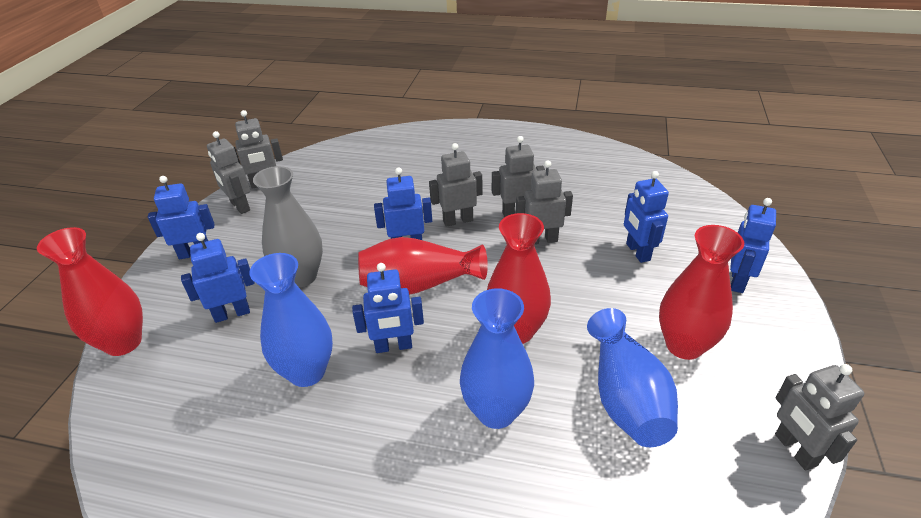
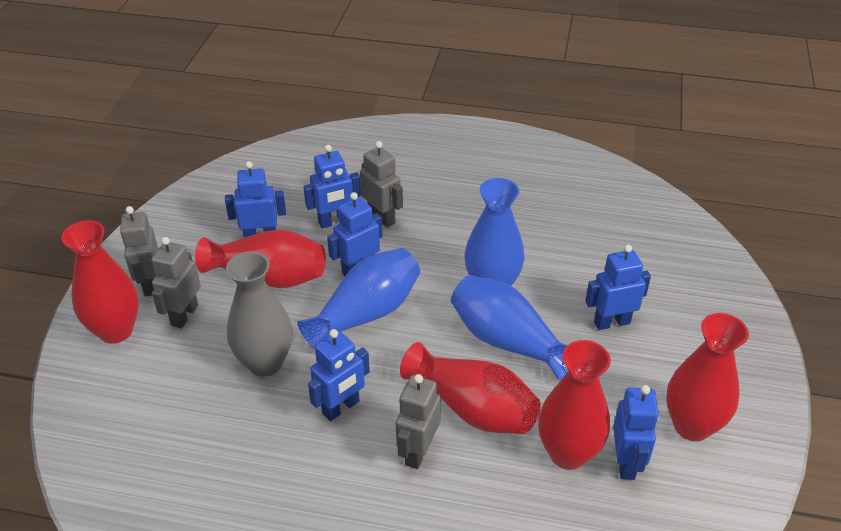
grey robot: [207,131,250,214] [234,110,283,189] [429,143,482,227] [492,136,545,218] [516,160,573,244] [775,364,864,471] = 6 -> [120,206,158,296] [151,237,201,328] [360,141,403,228] [396,374,441,469] = 4
red vase: [37,227,143,356] [358,237,488,295] [487,213,551,344] [659,225,744,360] = 4 -> [61,220,139,344] [195,229,326,288] [400,342,541,434] [538,340,611,470] [666,313,749,441] = 5

